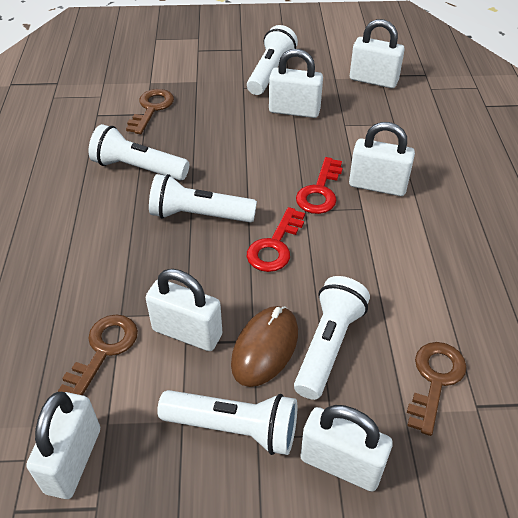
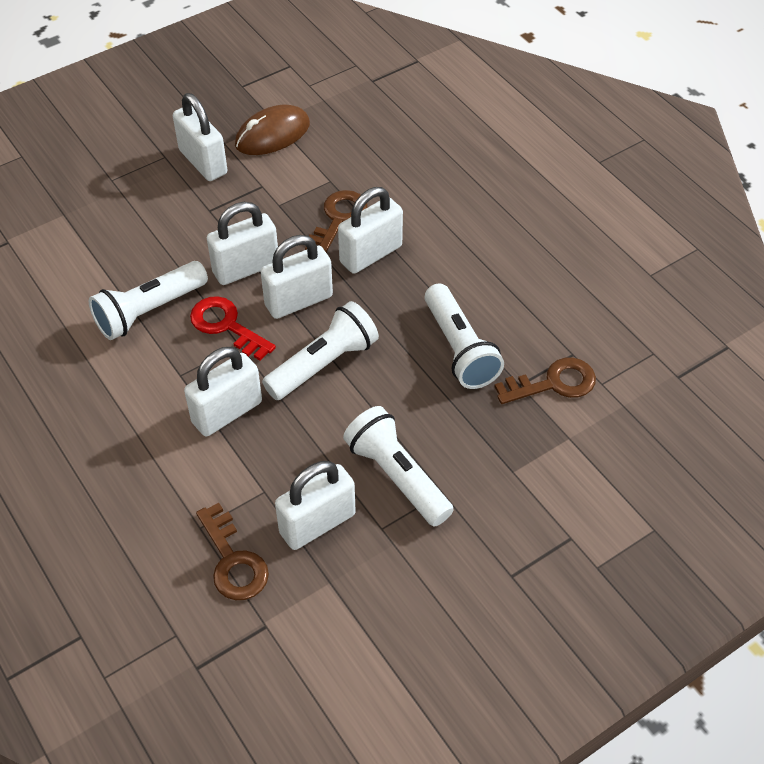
red key: [247,207,305,272] [296,157,342,214] = 2 -> [190,296,276,361] = 1
white flashlight: [88,124,189,180] [149,174,257,222] [157,390,297,455] [247,25,298,95] [294,276,370,400] = 5 -> [89,261,208,340] [262,301,379,400] [343,406,454,527] [425,284,504,389] = 4

